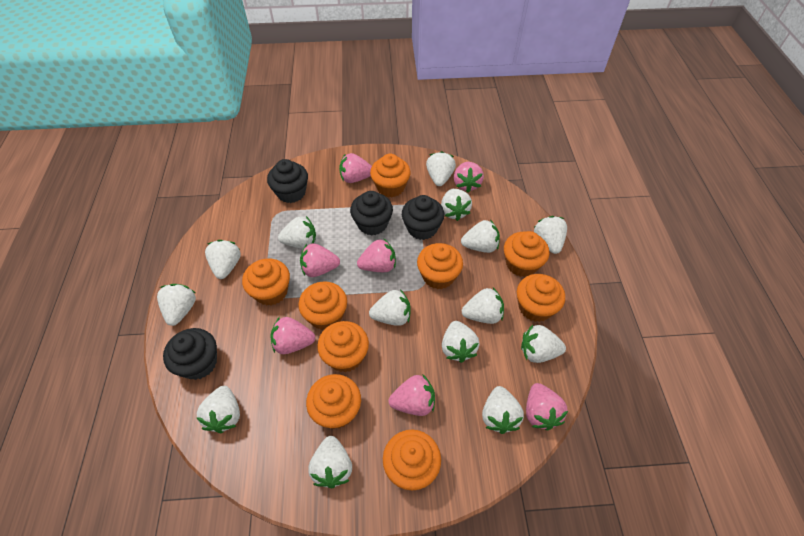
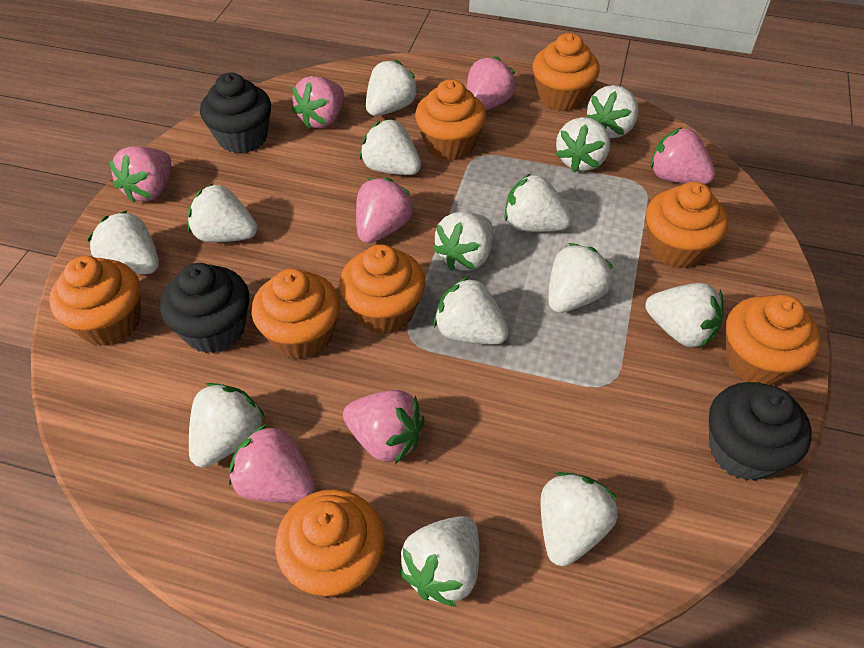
black cupcake: [163,328,217,380] [267,159,308,203] [350,191,393,236] [402,195,444,240] = 4 -> [160,263,249,353] [200,72,271,153] [709,382,812,481] = 3
orange cupcake: [242,259,290,305] [298,282,347,330] [306,374,361,429] [317,321,369,372] [370,154,411,197] [383,430,441,490] [417,243,463,289] [504,231,549,277] [517,274,565,322] = 9 -> [49,256,140,346] [251,269,340,360] [275,489,385,599] [339,244,425,334] [415,79,486,161] [533,33,600,111] [646,182,728,269] [726,295,821,386] = 8

